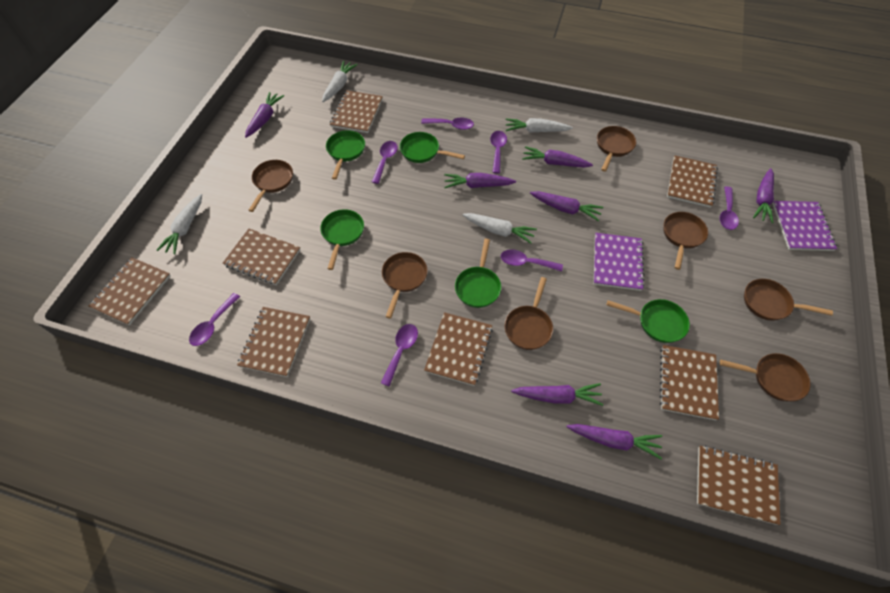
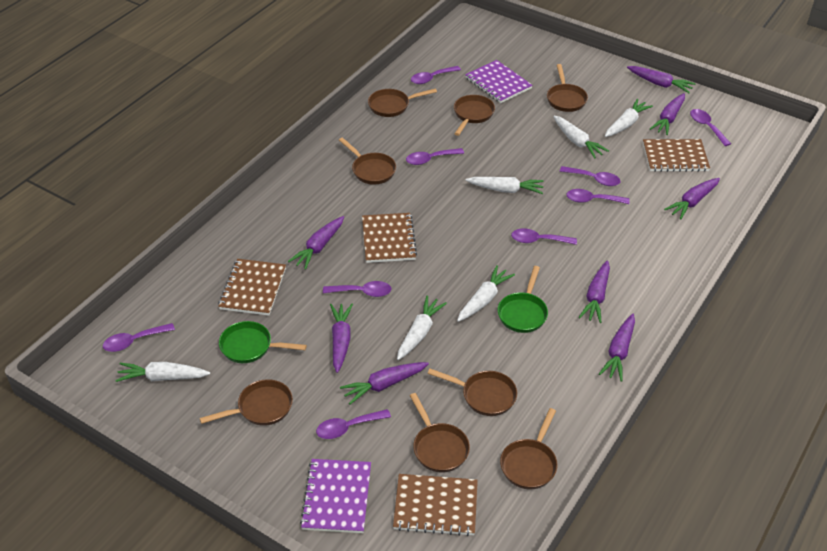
brown notebook: [89,257,171,325] [223,229,300,285] [237,307,310,377] [330,90,383,133] [424,312,493,386] [660,345,719,420] [667,155,718,208] [697,446,781,525] = 8 -> [218,259,286,316] [362,213,417,263] [393,474,478,536] [643,139,710,172] = 4
brown pan: [248,160,293,212] [382,252,428,319] [505,277,553,350] [597,126,636,172] [663,212,708,270] [720,353,811,402] [744,279,833,321] = 7 -> [200,379,293,426] [339,137,396,185] [368,88,437,117] [410,393,470,472] [428,369,517,416] [454,95,495,136] [500,408,558,489] [547,64,588,112] = 8
green pan: [320,209,364,270] [326,130,365,180] [400,132,465,163] [455,239,501,308] [606,299,690,343] = 5 -> [219,321,307,363] [498,266,548,333] = 2
purple carrot: [245,92,284,138] [444,173,516,188] [511,383,603,406] [522,146,593,168] [530,191,603,222] [567,424,662,459] [753,168,774,223] = 7 -> [288,216,344,270] [330,304,353,373] [340,362,429,404] [579,261,610,323] [599,314,635,381] [627,66,696,93] [650,93,685,135] [664,178,720,220] = 8
purple spoon: [189,293,240,346] [372,141,398,184] [381,324,418,387] [421,117,474,130] [490,131,507,174] [501,249,563,272] [720,186,739,230] = 7 -> [103,323,175,352] [316,409,391,439] [323,281,392,297] [406,148,464,165] [411,66,461,84] [511,228,577,245] [560,166,621,186] [566,189,630,204] [690,109,731,146] = 9
white carrot: [157,194,202,254] [322,61,358,102] [463,213,537,244] [506,118,573,133] = 4 -> [115,362,210,382] [397,296,447,360] [457,265,515,322] [466,177,544,194] [553,115,609,159] [605,99,653,137] = 6

